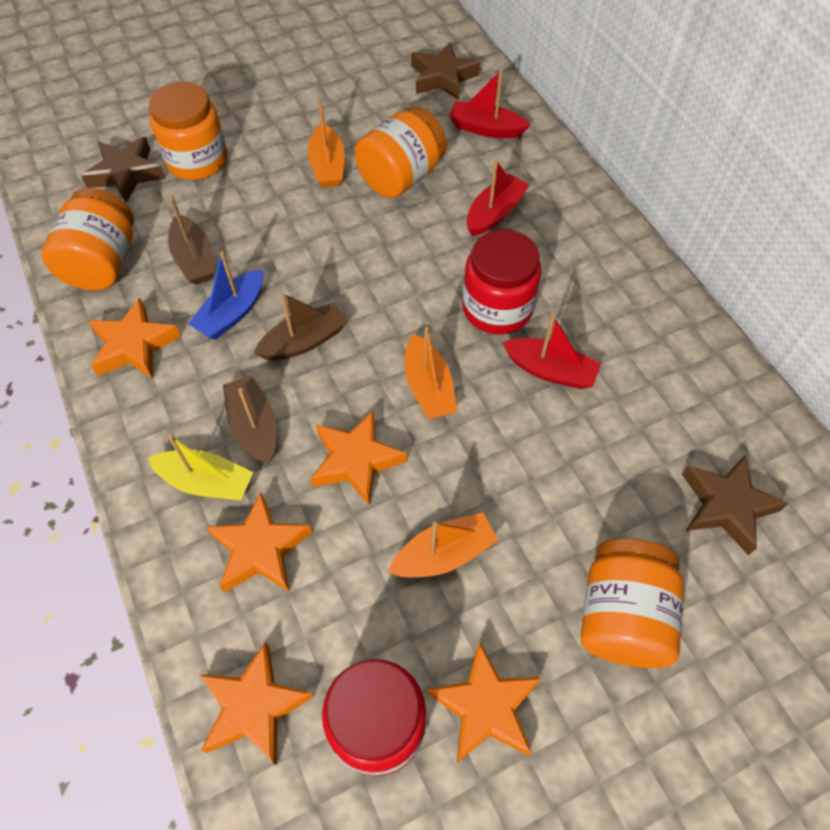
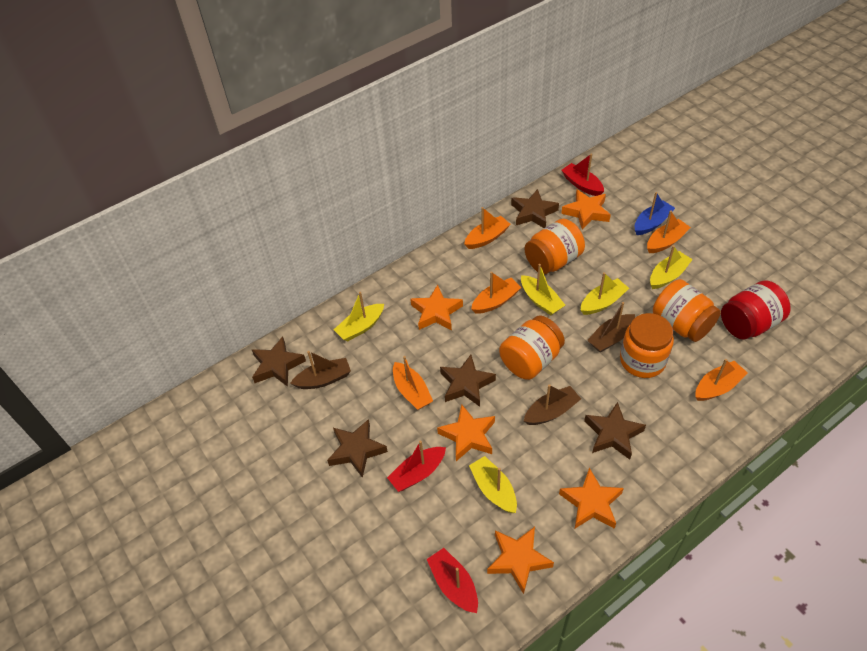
brown star: [81,137,165,203] [411,42,480,100] [682,454,789,555] = 3 -> [251,337,306,387] [327,419,388,478] [440,355,496,407] [511,189,559,228] [584,402,646,460] = 5
orange boat: [308,99,345,188] [388,513,499,577] [405,327,457,419] = 3 -> [393,356,433,410] [464,207,511,249] [471,272,522,314] [647,210,691,253] [696,359,748,401] = 5
red jar: [322,659,426,776] [463,230,541,334] = 2 -> [721,280,791,339] = 1
yellow boat: [148,435,253,501] = 1 -> [334,292,384,341] [469,456,517,513] [521,264,565,315] [581,272,629,315] [650,245,693,289] = 5

